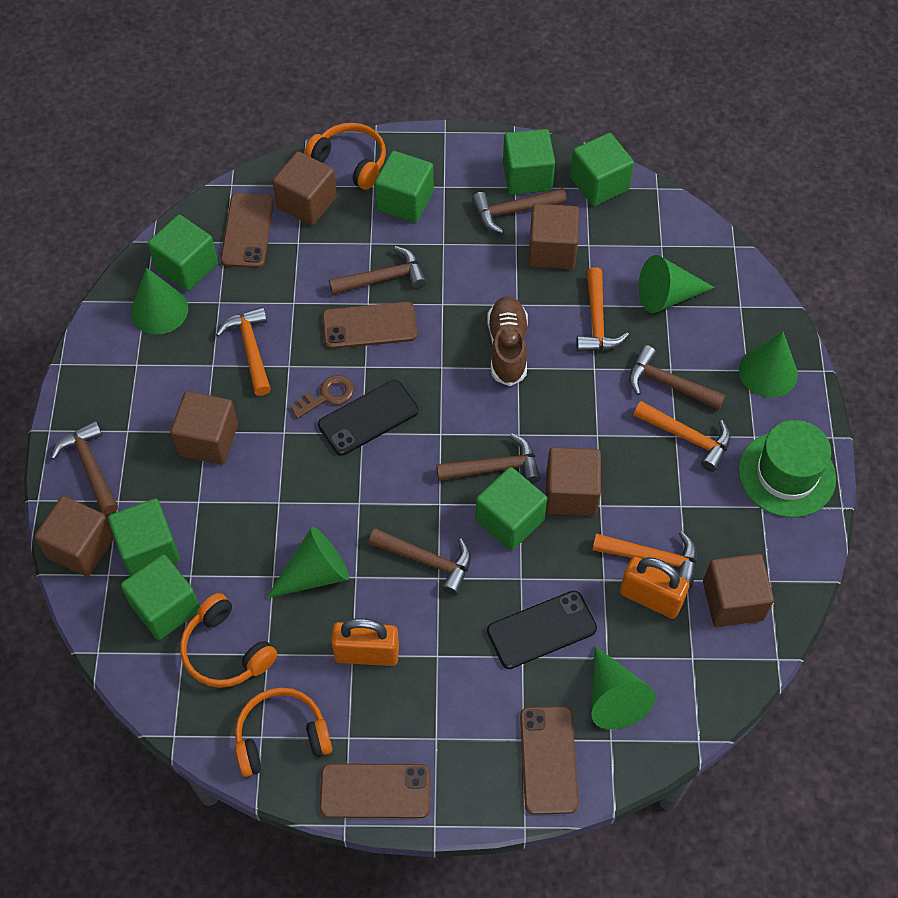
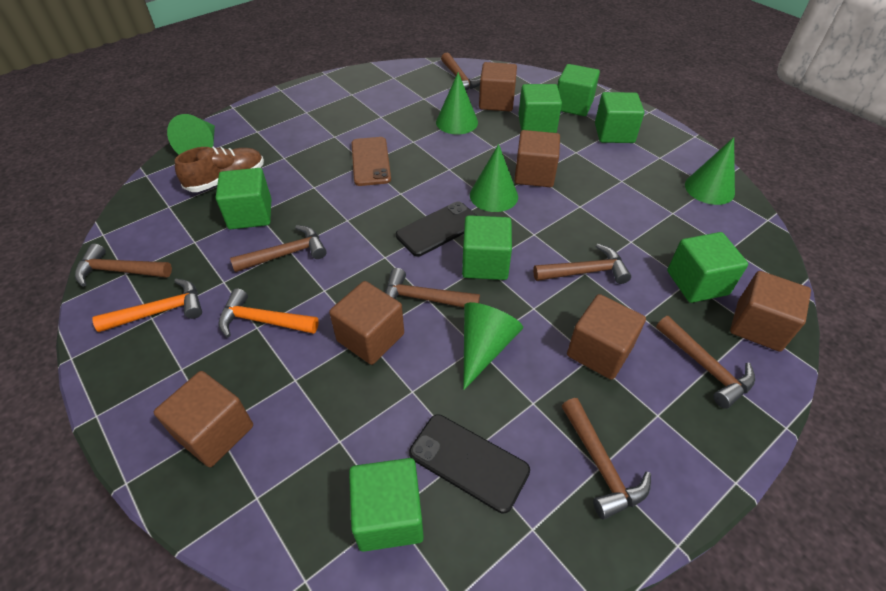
brown hammer: [51,421,118,515] [329,246,427,295] [369,528,471,595] [436,434,541,484] [472,188,567,234] [629,345,726,410] = 6 -> [75,244,172,287] [230,225,326,272] [385,268,480,308] [441,53,481,90] [533,244,631,284] [562,398,651,520] [656,316,755,409] = 7
brown key: [290,375,354,419] = 1 -> none = 0
brown phone: [221,193,274,268] [320,763,431,818] [322,302,417,349] [520,706,579,815] = 4 -> [352,137,391,186] = 1
green hat: [738,420,836,518] = 1 -> none = 0
orange hammer: [216,307,271,396] [576,267,629,352] [593,531,697,588] [633,401,731,472] = 4 -> [92,279,202,332] [218,288,319,338] = 2
orange headphones: [180,593,277,688] [235,687,332,777] [305,123,386,190] = 3 -> none = 0
orange padlock: [331,618,399,666] [620,556,690,619] = 2 -> none = 0

